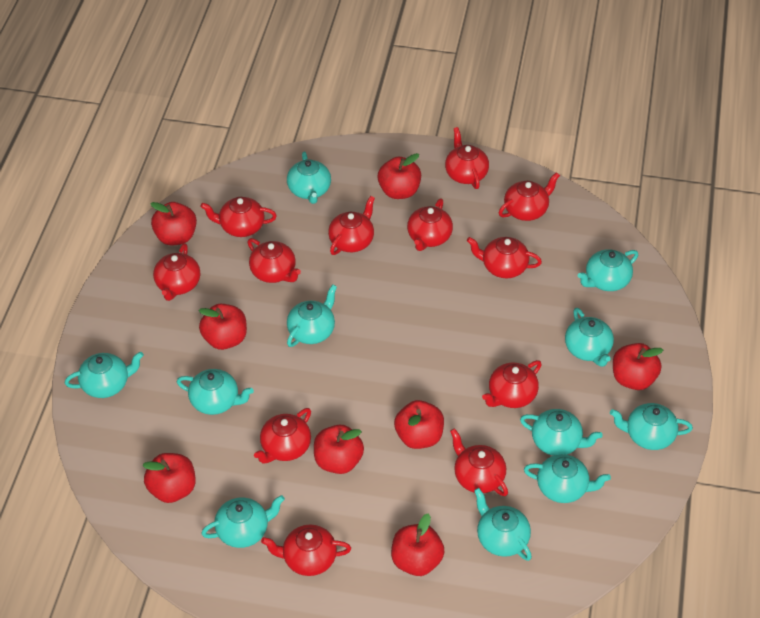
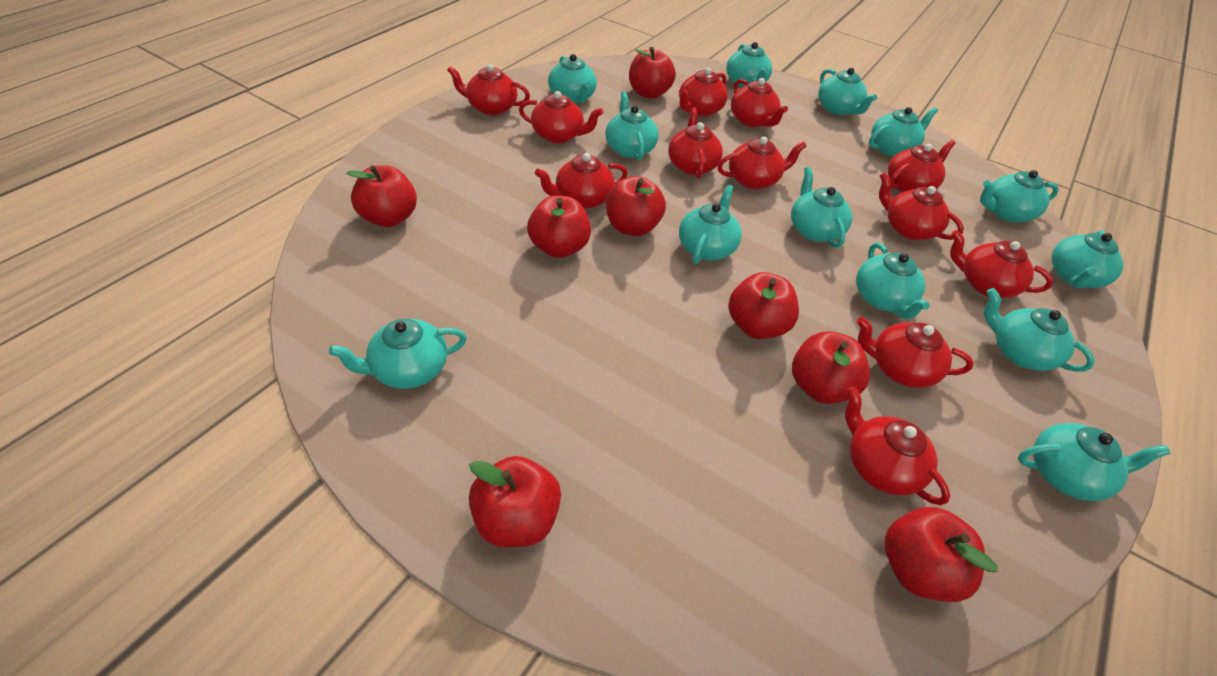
turquoise teapot: [65,352,144,398] [177,369,254,415] [201,495,285,548] [287,151,331,204] [287,284,337,347] [474,488,532,561] [520,409,603,456] [524,454,611,503] [565,308,614,367] [578,249,638,291] [610,403,693,450] = 11 -> [329,319,467,389] [548,54,597,104] [605,92,659,160] [679,185,742,264] [726,42,772,88] [791,167,852,248] [818,68,877,115] [856,242,930,319] [869,107,938,157] [980,170,1059,222] [984,288,1095,372] [1018,423,1170,501] [1051,230,1123,288] = 13

